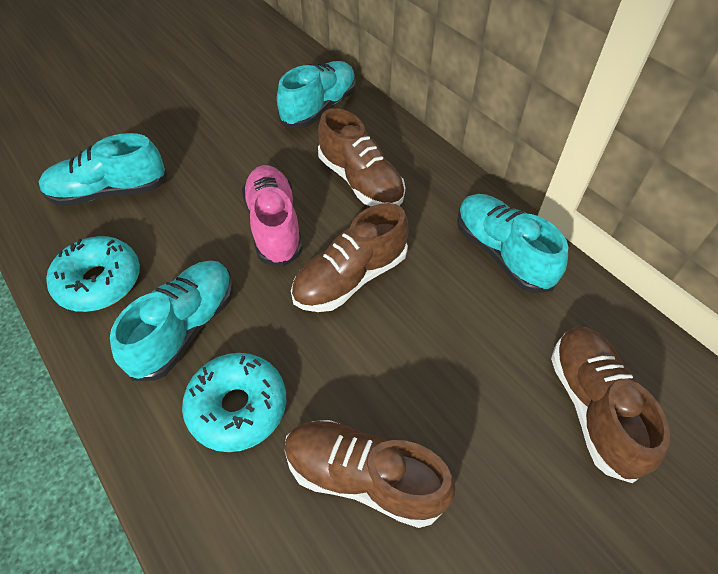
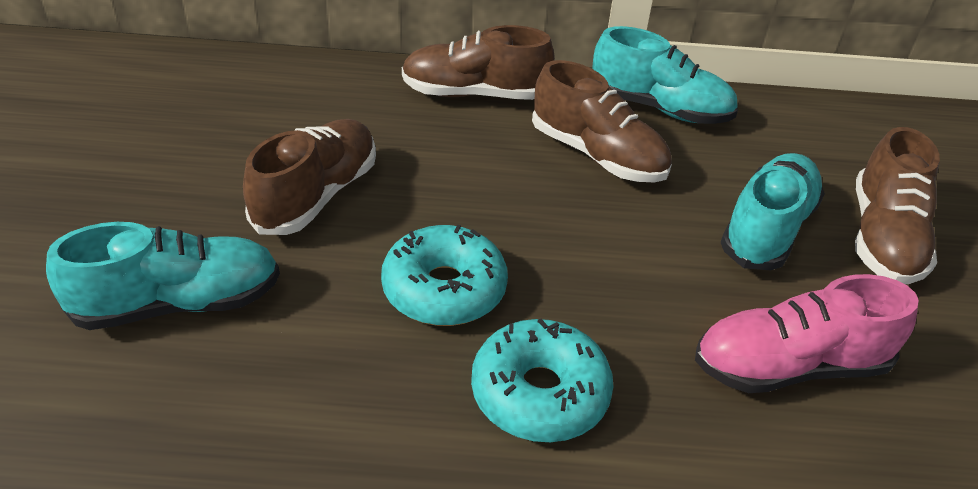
turquoise shoe: [38,133,168,206] [110,261,233,381] [277,61,356,129] [457,194,568,293] = 4 -> [46,222,280,330] [592,26,738,124] [720,153,825,270] = 3

